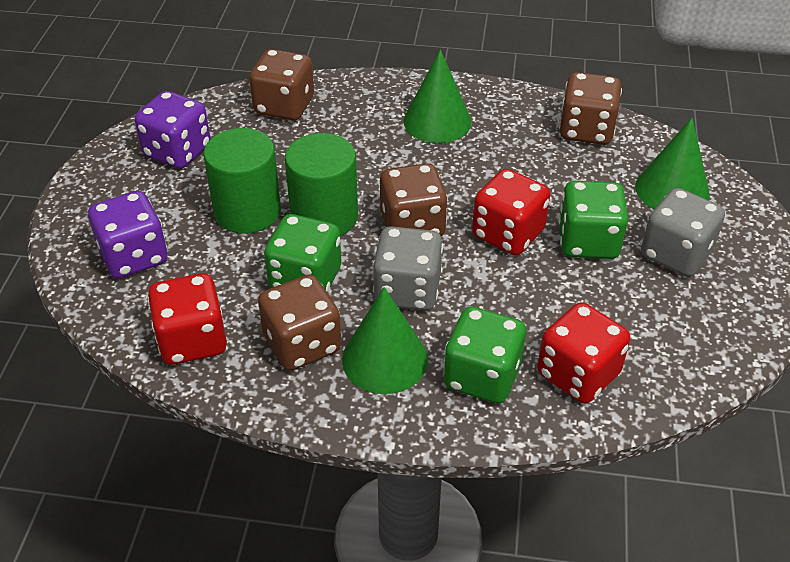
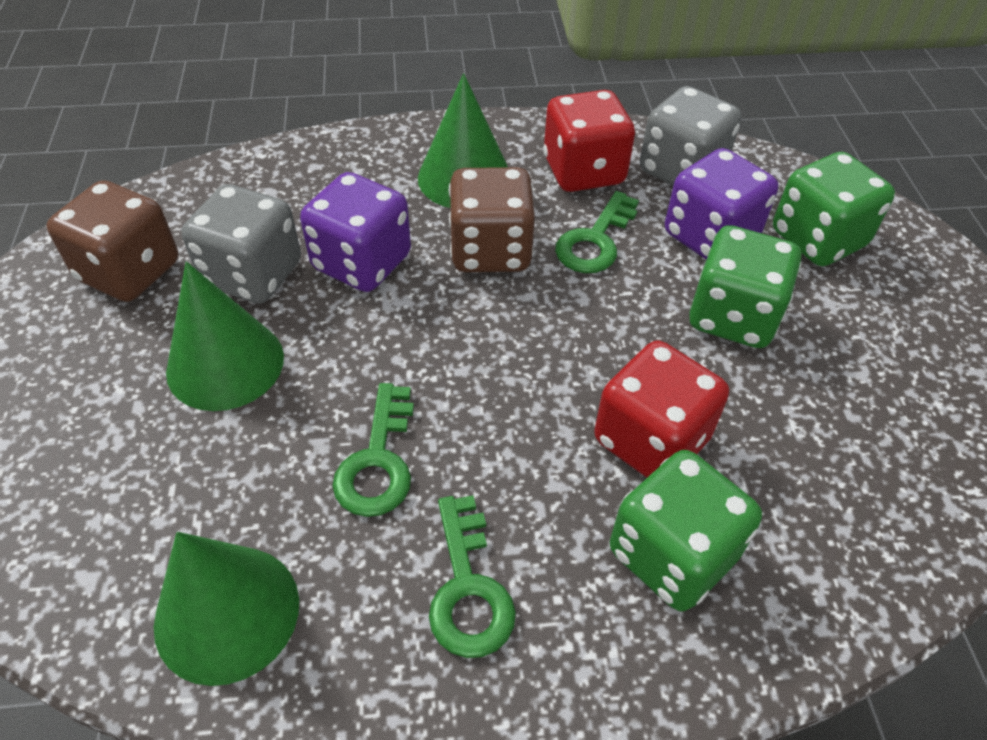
brown dice: [249,49,314,120] [258,274,342,370] [380,163,448,236] [559,72,622,145] = 4 -> [46,180,178,302] [449,167,535,272] = 2
green cylinder: [204,128,281,234] [285,133,358,236] = 2 -> none = 0
green key: none = 0 -> [332,383,414,517] [429,495,516,658] [555,191,639,273] = 3
red dice: [148,273,227,365] [472,169,550,255] [538,302,630,404] = 3 -> [543,90,635,192] [594,341,729,478] = 2

